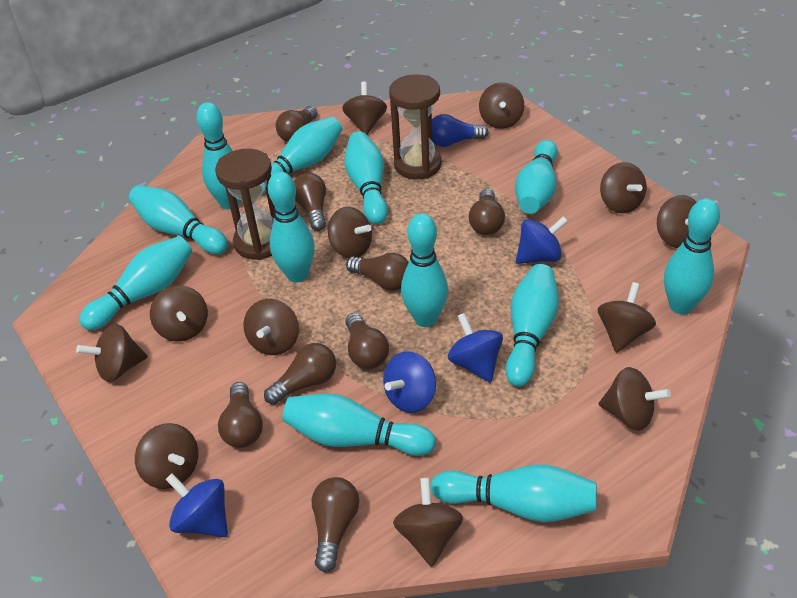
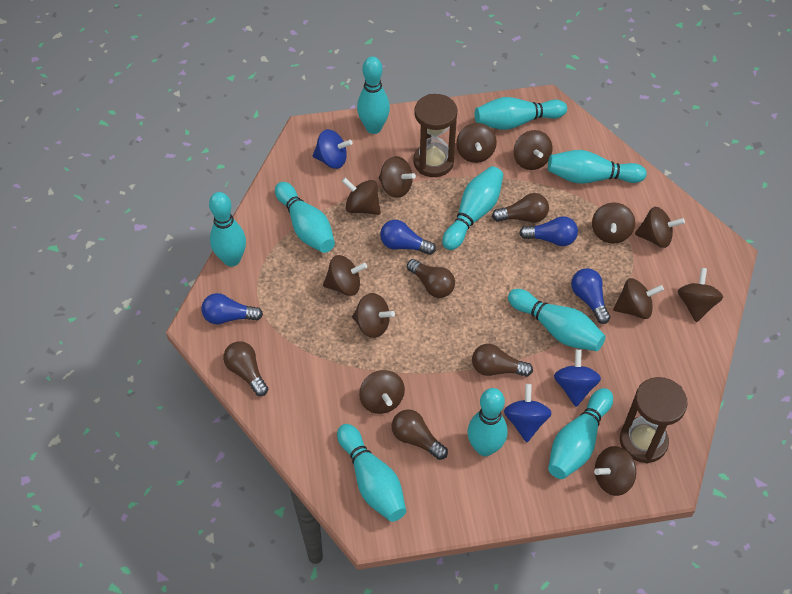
blue light bulb: [432,114,488,147] = 1 -> [201,293,263,324] [380,220,436,255] [519,216,578,246] [571,268,610,324] = 4
blue spinning top: [165,473,228,537] [383,351,436,413] [448,313,503,382] [516,216,568,264] = 4 -> [312,129,353,169] [504,384,552,442] [554,349,601,407] = 3
brown light bulb: [218,382,263,448] [264,343,336,405] [276,106,318,142] [294,173,326,231] [311,477,359,572] [345,313,389,369] [346,253,409,291] [469,188,505,235] = 8 -> [223,341,268,396] [392,409,448,460] [407,259,455,298] [472,344,533,377] [492,193,549,223] = 5
turquoise bowling pin: [79,236,192,330] [129,185,228,254] [197,102,240,210] [263,117,342,193] [268,171,315,283] [282,393,436,456] [344,131,388,224] [401,213,448,327] [430,465,597,522] [505,264,559,387] [515,140,558,214] [664,199,720,315] = 12 -> [209,192,246,267] [275,182,335,253] [337,424,406,522] [357,56,390,134] [442,166,503,250] [467,388,508,456] [475,97,567,130] [508,289,606,351] [548,150,647,184] [548,388,613,479] = 10

